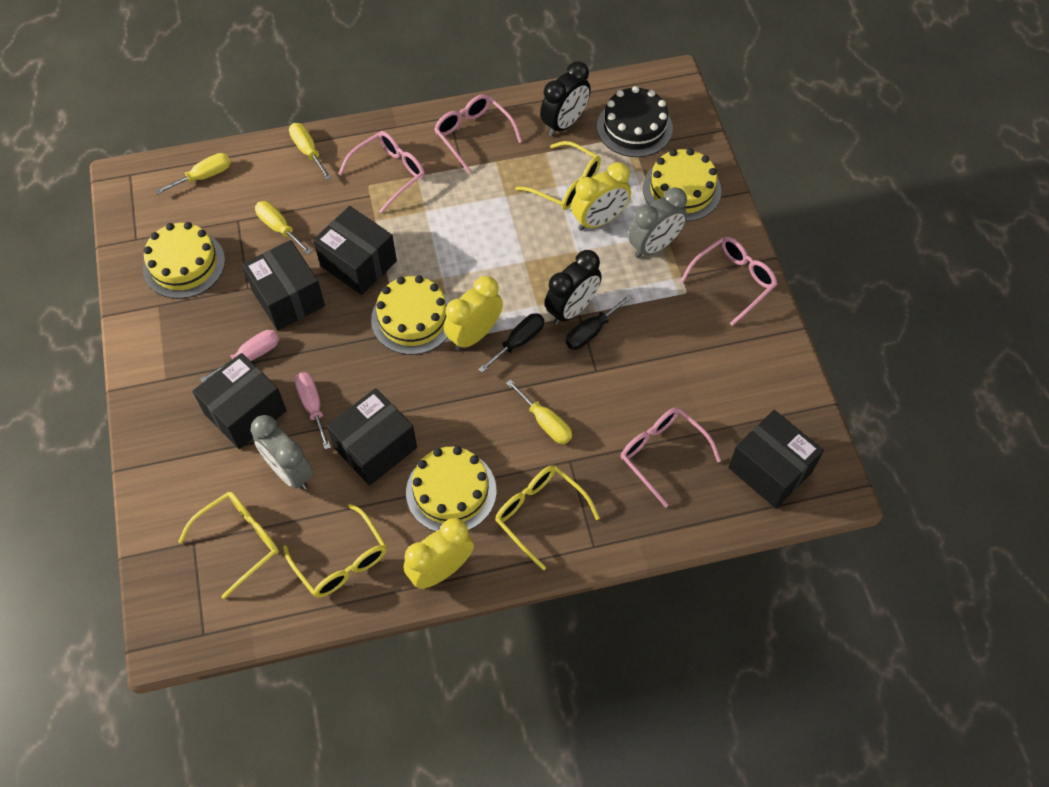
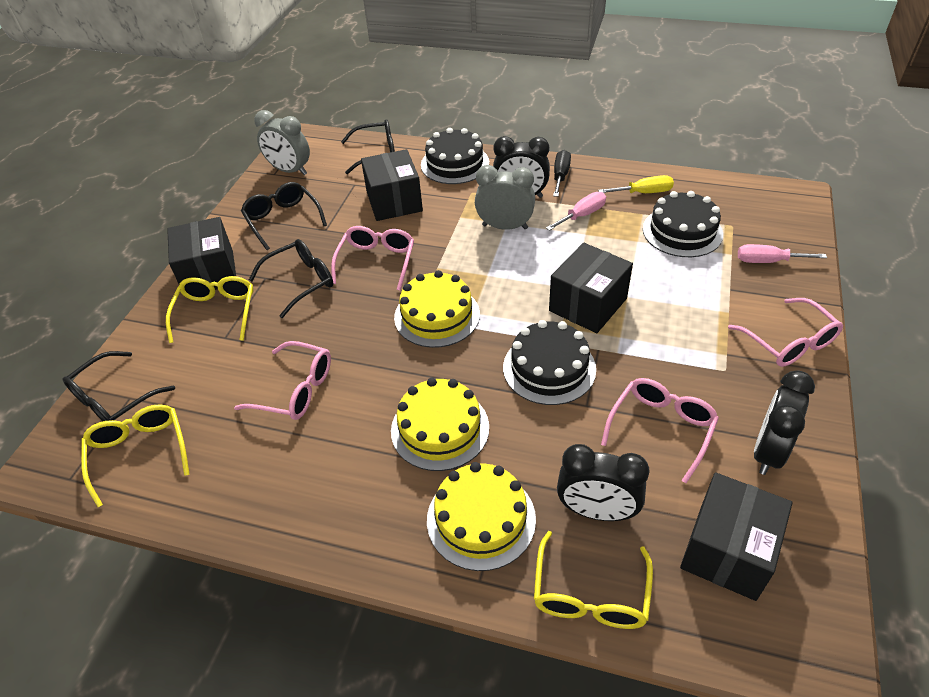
black box: [192,353,287,449] [242,240,325,330] [313,206,397,295] [327,388,417,486] [728,410,824,508] = 5 -> [167,217,236,290] [361,149,423,221] [549,243,633,333] [680,472,792,601] = 4
black cake: [597,86,673,157] = 1 -> [421,128,489,184] [503,320,596,405] [643,191,723,257] = 3
black clock: [540,61,591,136] [545,250,602,325] = 2 -> [493,136,550,198] [557,444,650,521] [754,370,815,475] = 3
black glasses: none = 0 -> [62,351,175,421] [241,182,327,250] [249,239,333,318] [341,119,395,174] = 4
black screwdriver: [478,313,544,373] [566,294,632,350] = 2 -> [553,150,571,197] = 1
yellow cake: [143,222,225,299] [371,275,450,355] [406,446,497,532] [643,148,721,222] = 4 -> [391,378,489,471] [394,270,480,348] [427,462,536,571] = 3
yellow clock: [404,518,474,589] [444,276,503,351] [571,162,631,231] = 3 -> none = 0
yellow glasses: [178,492,279,599] [283,504,387,598] [495,466,600,570] [515,141,601,210] = 4 -> [81,404,190,507] [166,276,254,343] [534,531,653,629] = 3
yellow screwdriver: [155,153,231,195] [255,201,312,255] [289,123,332,180] [506,379,572,444] = 4 -> [598,175,674,193] = 1

